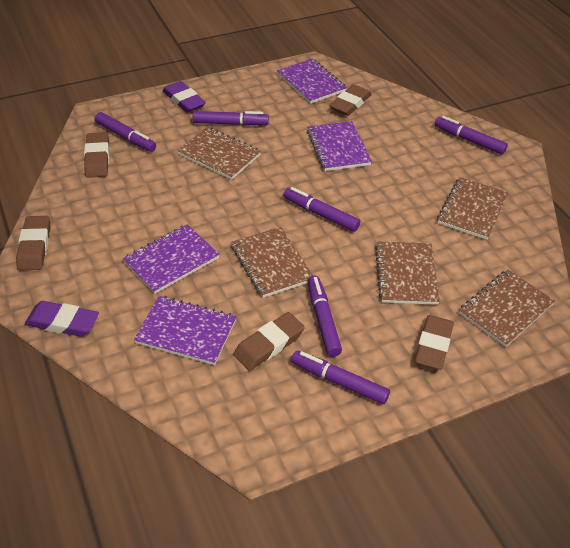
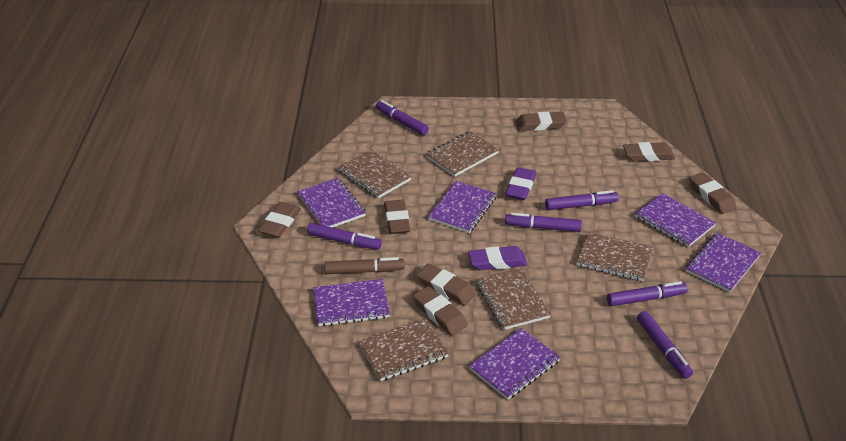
brown eraser: [16,216,51,270] [84,132,109,178] [233,312,305,371] [329,84,372,116] [415,315,454,370] = 5 -> [258,202,301,238] [384,200,411,234] [413,286,468,336] [417,263,476,305] [515,111,567,131] [623,142,675,161] [689,172,736,214] = 7
brown marker: none = 0 -> [324,257,405,274] = 1
purple notebook: [123,224,220,294] [134,296,237,365] [277,58,347,104] [307,121,372,171] = 4 -> [297,178,366,228] [313,279,390,326] [428,181,497,233] [469,328,561,400] [635,193,716,247] [686,233,761,292] = 6

